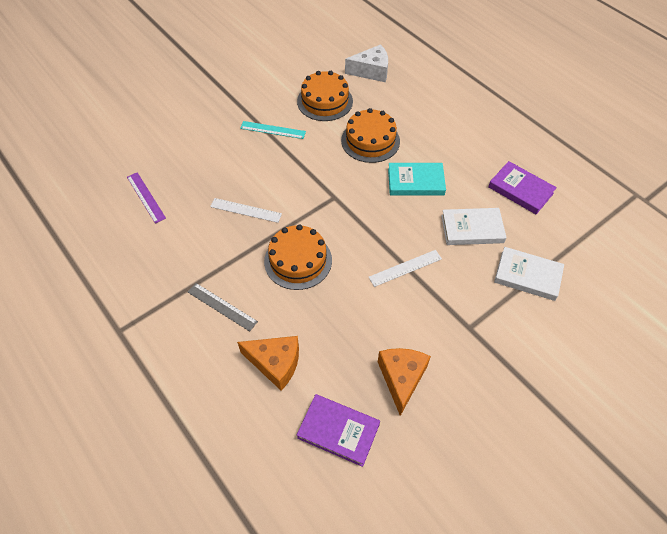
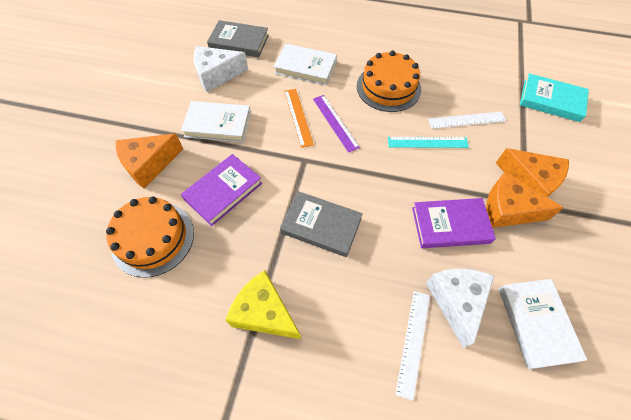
grey book: none = 0 -> [207,20,269,57] [280,191,363,257] = 2
grey ruler: [188,283,258,332] = 1 -> none = 0
orange cake: [264,224,332,290] [297,71,353,121] [341,108,400,163] = 3 -> [106,197,194,278] [357,51,421,112] = 2
orange cheese: [237,336,299,391] [378,348,431,416] = 2 -> [116,134,183,189] [486,172,564,228] [496,148,569,197] = 3
orange ruler: none = 0 -> [284,89,314,148] = 1
white book: [441,208,507,245] [494,247,564,301] = 2 -> [181,101,251,142] [274,44,337,86] [499,279,587,369] = 3
white cheese: [345,44,388,82] = 1 -> [193,46,248,92] [426,269,494,348] = 2
yellow cheese: none = 0 -> [225,270,301,339] = 1

